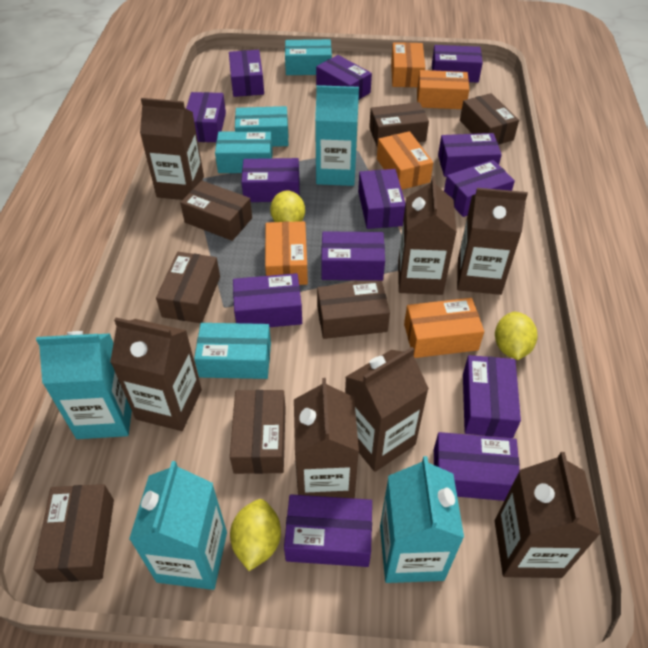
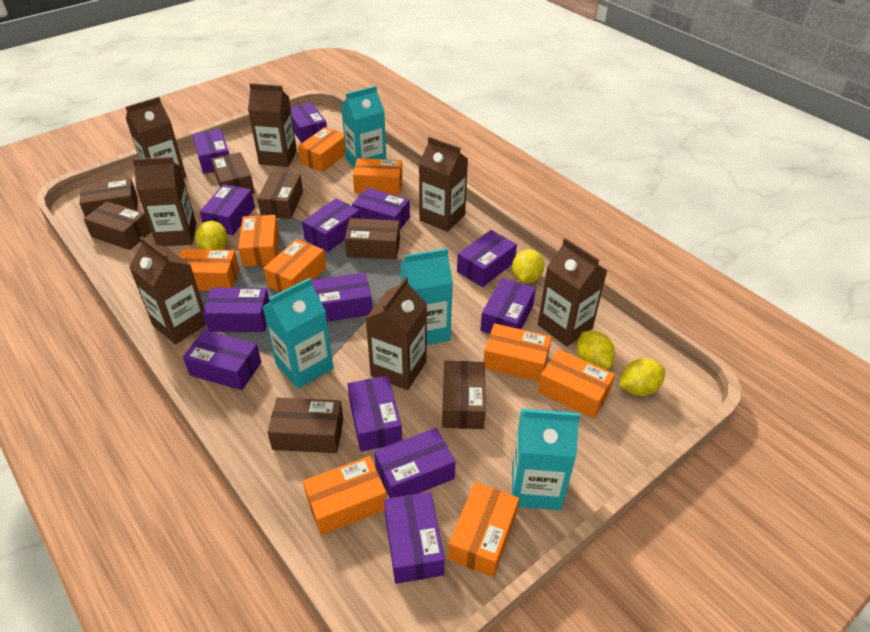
orange box: [265,221,308,285] [377,131,433,190] [391,42,425,87] [404,298,484,358] [417,70,470,109] = 5 -> [179,249,239,291] [238,215,279,267] [263,239,326,292] [298,127,346,172] [303,456,387,536] [353,158,402,195] [448,482,519,577] [484,323,552,382] [538,349,615,419] = 9
turquoise box: [194,323,271,379] [215,131,273,173] [235,106,288,147] [285,39,332,75] = 4 -> none = 0
yellow lemon: [230,499,281,571] [270,191,305,222] [495,312,537,360] = 3 -> [195,221,227,250] [512,249,544,283] [577,331,615,370] [620,358,665,396] = 4

